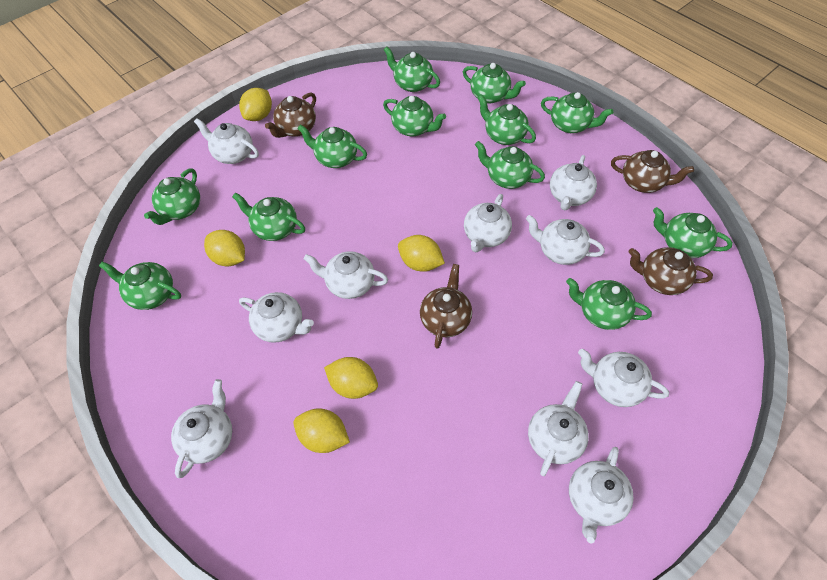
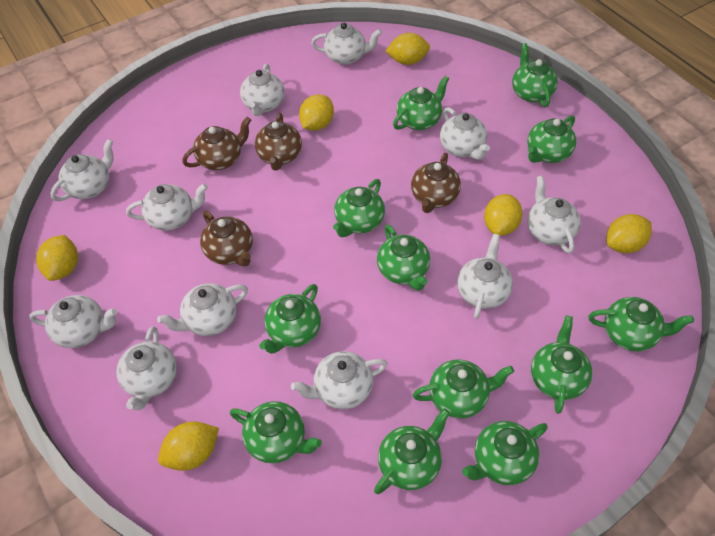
white teapot: [171,379,232,478] [194,118,259,164] [239,292,314,343] [304,251,388,299] [464,194,512,252] [526,215,605,265] [528,381,589,476] [550,155,597,210] [569,447,634,543] [578,349,669,407] = 10 -> [29,295,117,348] [50,139,114,201] [116,326,177,410] [126,184,208,231] [157,283,248,336] [240,63,285,116] [291,351,388,409] [311,23,382,65] [440,107,490,160] [457,234,513,319] [527,175,581,254] = 11
yellow lemon: [204,230,245,267] [239,88,272,121] [293,409,350,453] [324,357,378,399] [398,235,445,272] = 5 -> [36,235,78,281] [158,421,219,471] [299,94,334,131] [386,33,430,65] [484,194,523,236] [606,214,652,253] = 6

